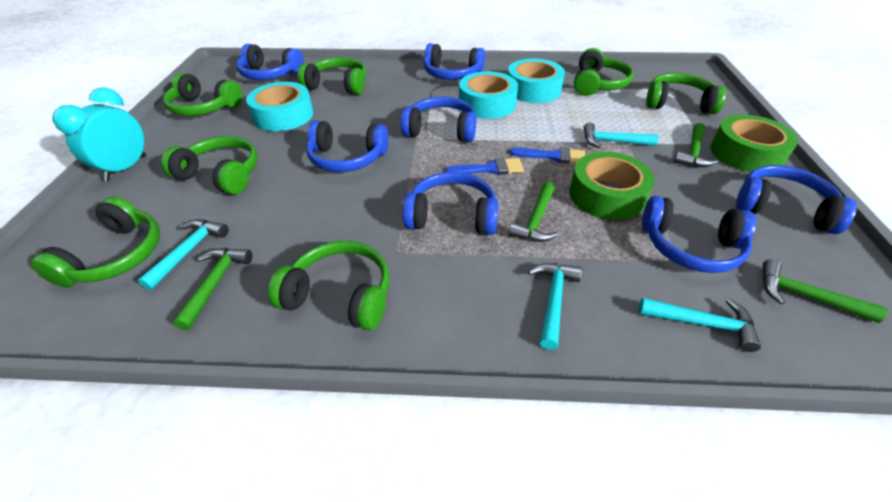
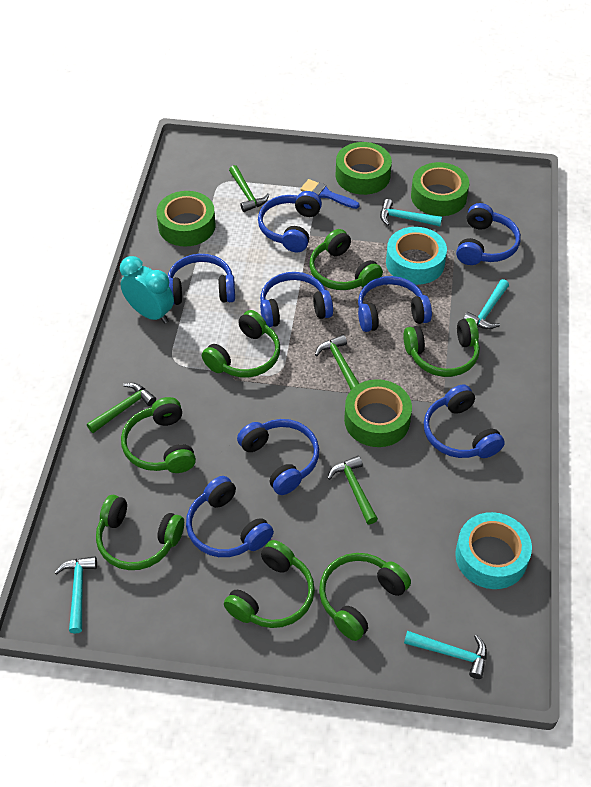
blue brush: [445,158,524,175] [510,147,585,164] = 2 -> [300,179,360,209] = 1
blue headphones: [236,44,304,80] [306,120,389,172] [401,97,477,142] [403,172,498,235] [423,43,485,80] [642,196,756,273] [736,165,857,234] = 7 -> [168,254,235,305] [186,476,274,557] [237,419,319,495] [258,191,322,253] [260,272,333,327] [358,276,432,332] [424,385,505,458] [456,203,521,265] = 8
green tape: [569,152,655,220] [711,115,798,172] = 2 -> [156,191,216,247] [336,142,392,195] [344,379,412,447] [411,162,469,216] = 4
turquoise tape: [246,82,313,131] [459,71,518,119] [508,59,565,103] = 3 -> [386,227,447,285] [455,512,532,589] = 2

